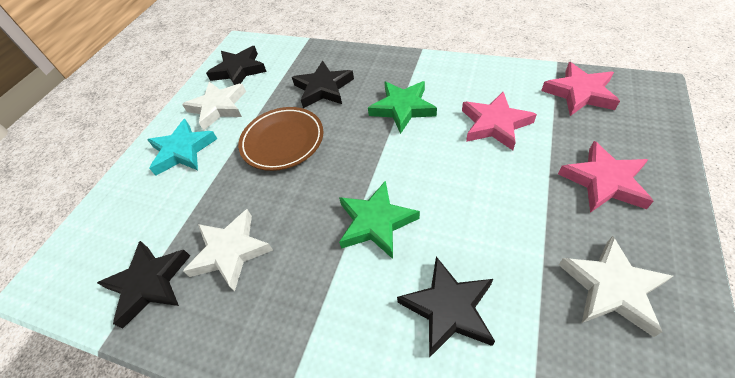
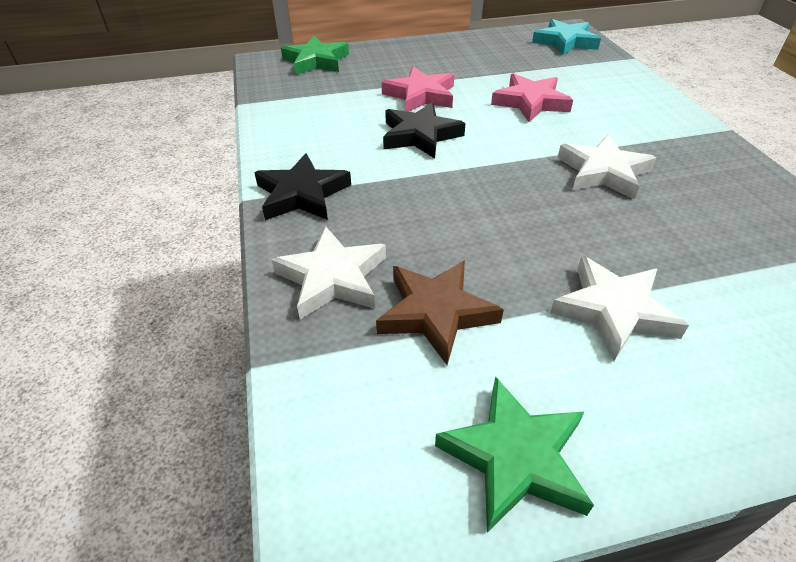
black star: [97,241,190,329] [206,46,267,85] [292,61,354,108] [397,257,495,358] = 4 -> [254,153,351,220] [383,102,466,159] = 2
brown plate: [238,107,324,171] = 1 -> none = 0
brown star: none = 0 -> [376,260,504,365] = 1
pink star: [462,92,537,150] [541,62,620,116] [558,141,654,213] = 3 -> [382,66,454,112] [491,73,573,122] = 2

